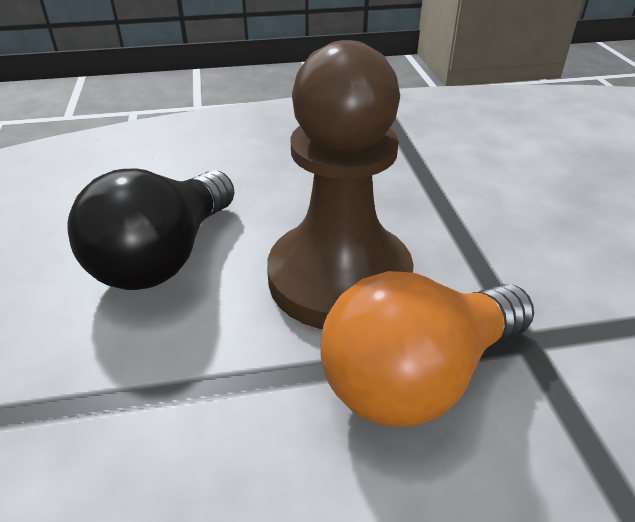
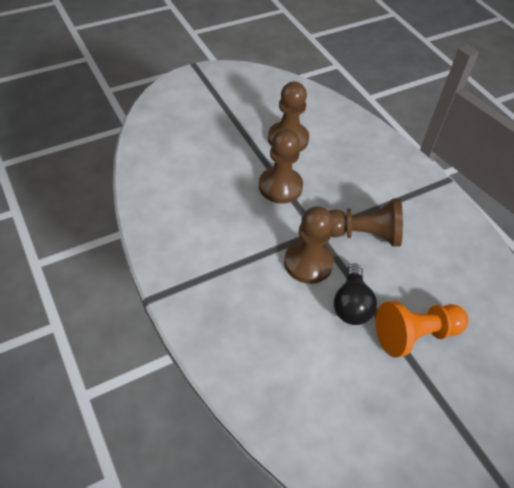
brown pawn: [267,40,414,329] = 1 -> [259,129,303,204] [268,82,309,152] [284,206,334,284] [329,198,403,247] = 4
orange light bulb: [320,271,534,427] = 1 -> none = 0
orange pawn: none = 0 -> [376,301,468,358] = 1

